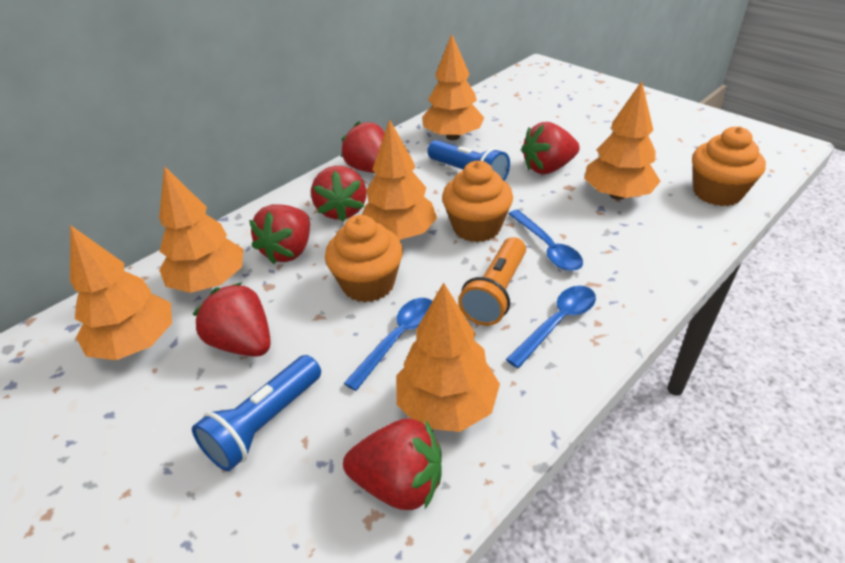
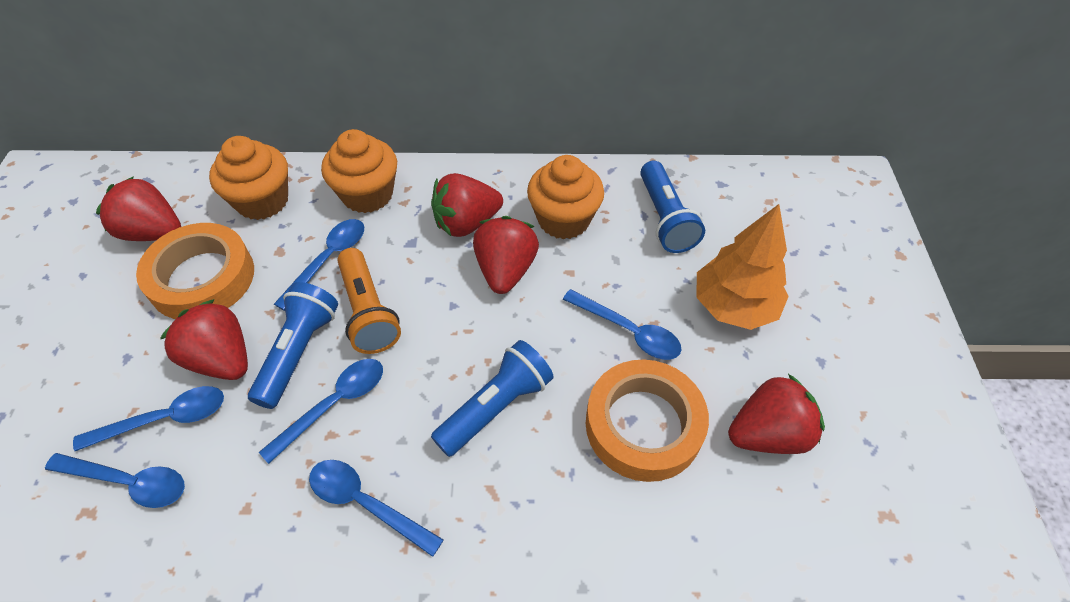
blue flashlight: [192,355,321,471] [427,140,510,181] = 2 -> [248,282,338,409] [431,340,554,457] [640,161,705,253] = 3
blue spoon: [344,298,433,391] [506,286,596,368] [508,210,583,271] = 3 -> [45,453,185,508] [73,386,224,451] [259,359,383,464] [274,219,364,311] [309,460,444,557] [563,289,682,360] = 6
orange tape: none = 0 -> [136,223,254,319] [586,360,709,482] = 2
orange tree: [70,225,172,360] [159,166,243,293] [362,119,437,240] [396,283,500,432] [422,34,484,140] [584,81,661,200] = 6 -> [696,204,789,330] = 1
red strawberry: [193,282,271,357] [249,204,310,264] [311,166,366,222] [341,121,385,173] [343,418,442,510] [521,122,580,174] = 6 -> [96,176,181,241] [160,299,248,380] [431,173,503,237] [473,216,539,294] [728,374,825,454] = 5

